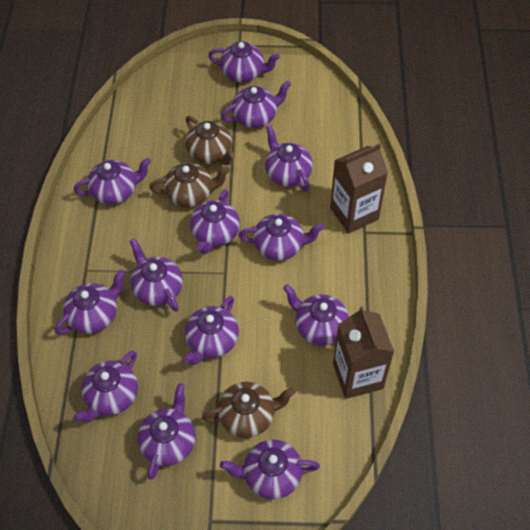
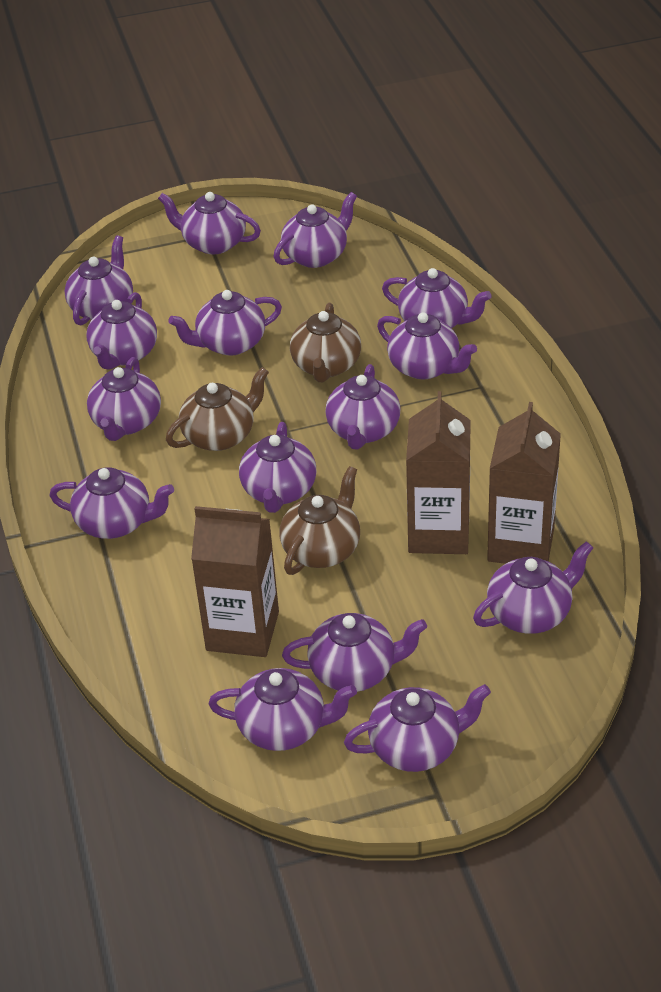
brown carton: [330,143,388,234] [333,306,394,399] = 2 -> [191,506,279,657] [406,391,471,554] [487,402,561,564] = 3
purple teapot: [55,270,125,335] [73,351,138,422] [74,158,151,204] [130,238,183,312] [137,383,195,479] [183,296,239,365] [190,189,240,254] [208,41,280,82] [220,440,320,499] [221,81,291,128] [238,213,324,261] [265,125,313,192] [283,284,349,346] = 13 -> [49,467,174,539] [65,235,133,325] [87,292,157,370] [87,357,161,441] [158,192,261,254] [169,290,282,356] [208,668,357,751] [239,422,316,513] [274,192,357,268] [282,613,427,692] [326,364,400,450] [344,684,491,772] [377,312,477,379] [382,268,491,328] [473,541,593,634] = 15

